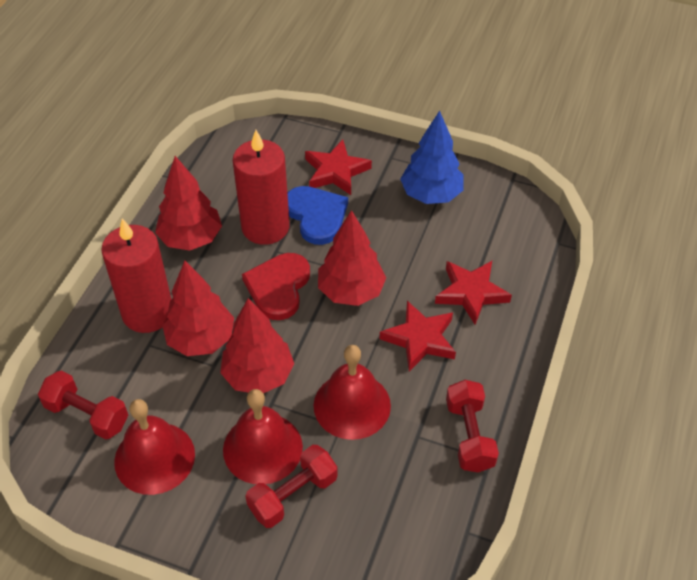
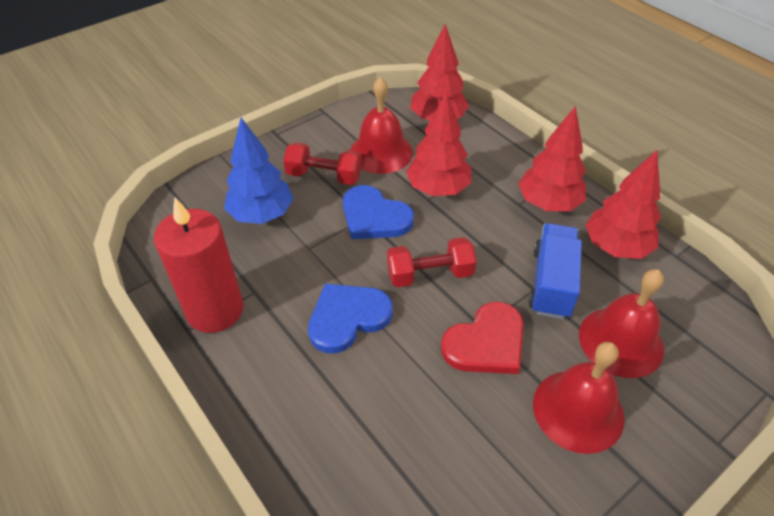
blue heart: [288,186,348,245] = 1 -> [308,284,393,353] [343,185,414,239] = 2
blue truck: none = 0 -> [529,223,582,319] = 1
red candle: [101,218,171,333] [233,130,290,245] = 2 -> [154,197,243,333] = 1
red dumbbell: [38,371,128,440] [245,445,337,528] [446,380,499,472] = 3 -> [283,142,362,185] [387,237,477,287] = 2
red star: [305,140,372,195] [380,301,456,371] [435,261,512,325] = 3 -> none = 0

